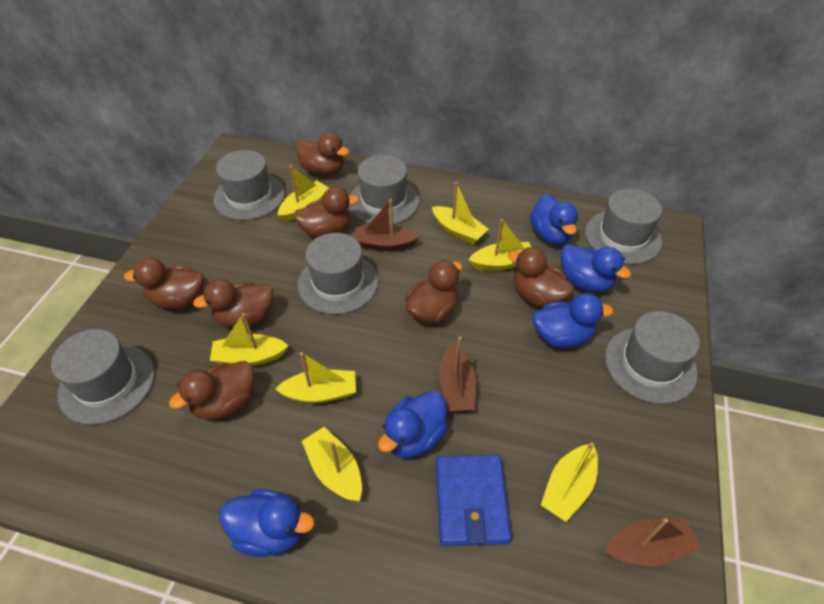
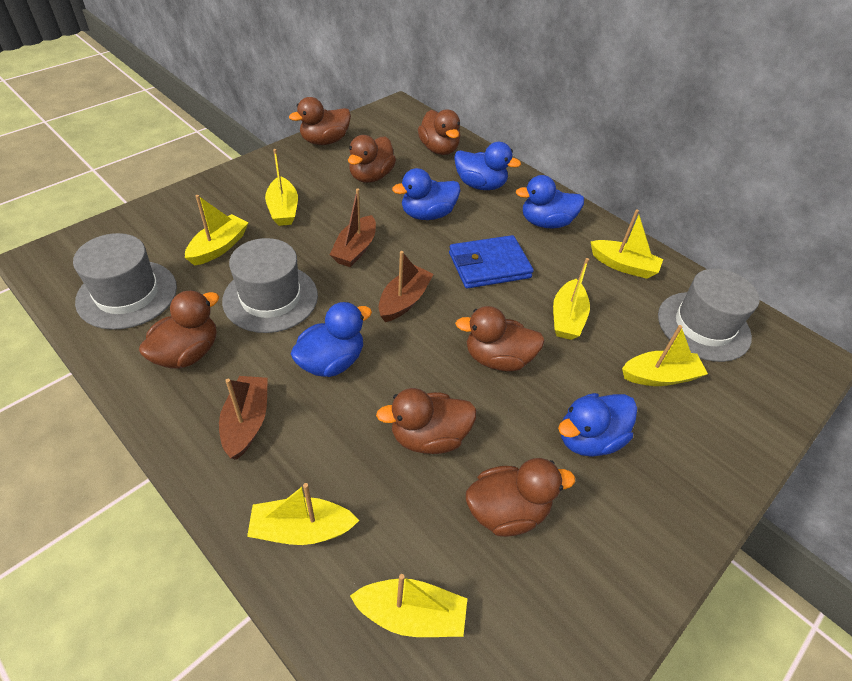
grey hat: [51,329,155,425] [213,150,285,220] [298,233,378,314] [349,155,419,225] [585,189,662,264] [605,311,700,404] = 6 -> [73,233,177,330] [222,238,318,333] [658,268,759,362] = 3

